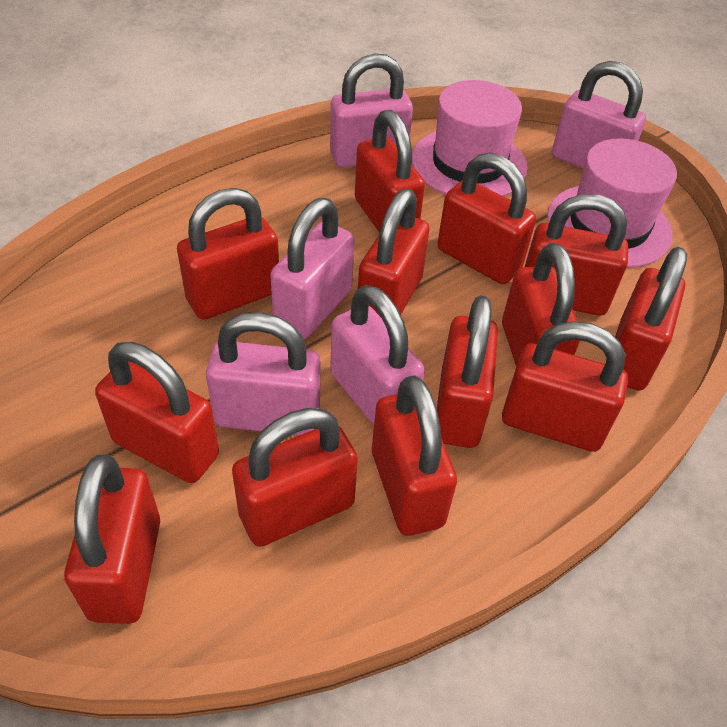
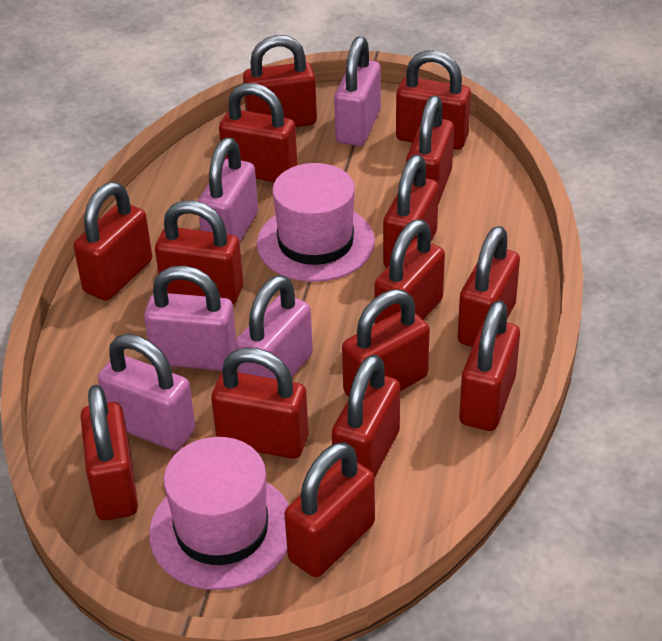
red padlock: [64,455,160,624] [95,342,219,483] [177,188,279,320] [232,408,358,547] [355,110,425,233] [358,189,430,317] [372,375,457,536] [437,295,498,448] [438,153,536,284] [502,243,580,366] [502,321,628,452] [525,194,628,316] [615,247,687,391] = 13 -> [74,182,152,301] [80,385,138,520] [155,200,243,304] [211,348,308,459] [219,83,297,182] [243,35,317,127] [284,442,375,577] [332,354,400,477] [342,289,430,397] [374,219,445,324] [383,155,439,268] [396,50,471,150] [406,96,454,205] [458,226,520,347] [459,300,520,431] = 15

